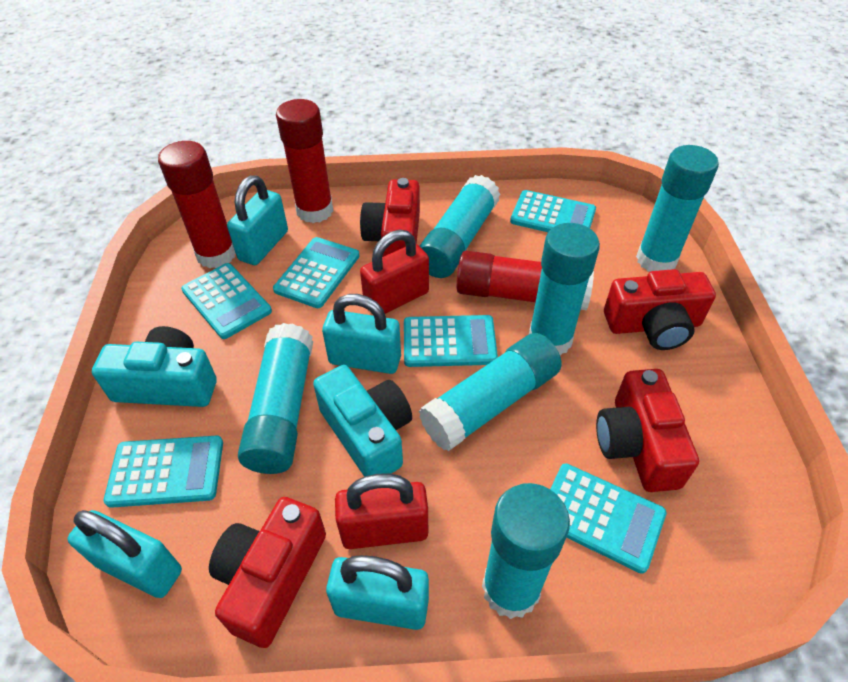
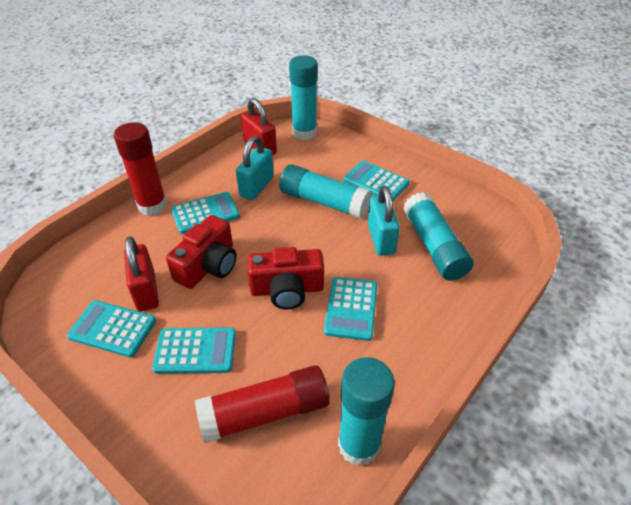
red camera: [209,497,326,648] [360,178,420,257] [596,369,699,492] [604,269,716,350] = 4 -> [166,215,237,289] [247,247,324,309] = 2
red glue stick: [158,141,235,268] [276,99,333,223] [456,251,594,310] = 3 -> [114,122,167,216] [195,365,330,443] = 2
turquoise calculator: [103,436,223,508] [181,263,272,339] [273,237,359,308] [404,315,498,367] [510,190,596,232] [550,464,667,574] = 6 -> [67,300,156,358] [152,327,236,374] [171,192,240,234] [324,277,377,341] [344,161,410,201] = 5
turquoise camera: [92,326,216,407] [313,365,412,477] = 2 -> none = 0
turquoise glue stick: [238,323,313,474] [419,333,562,451] [420,175,500,278] [482,483,570,619] [529,223,600,356] [636,145,719,272] = 6 -> [279,164,372,219] [289,55,318,140] [338,357,395,466] [403,192,474,281] = 4
turquoise padlock: [67,510,182,598] [227,175,288,265] [322,294,401,374] [326,555,429,630] = 4 -> [236,136,274,200] [368,185,400,256] = 2

